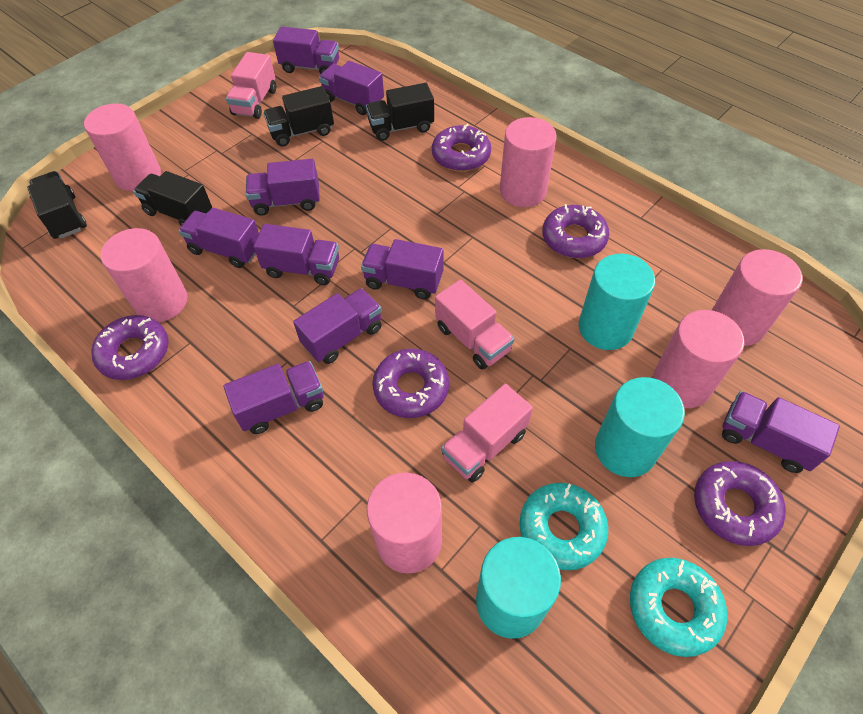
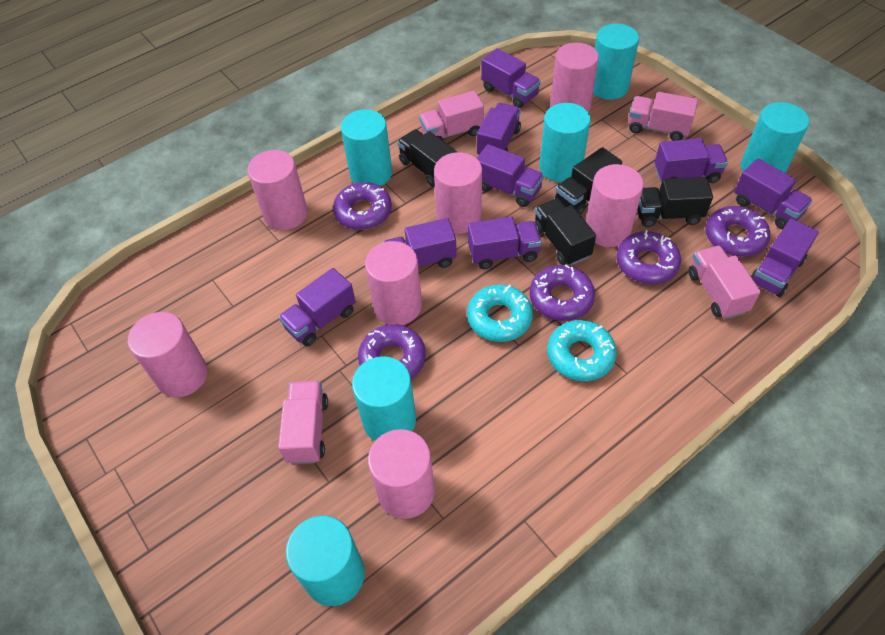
pink cylinder: [84,103,161,191] [101,228,188,322] [367,473,442,574] [500,117,557,207] [653,310,744,408] [712,249,803,346] = 6 -> [127,312,208,397] [247,150,308,230] [365,241,422,325] [368,429,435,519] [434,152,482,234] [550,42,599,112] [586,164,644,247] = 7
pink truck: [226,52,276,119] [435,280,515,370] [441,384,533,483] = 3 -> [278,381,328,464] [419,91,484,141] [628,92,698,141] [688,246,761,319] = 4
turquoise cylinder: [476,537,561,639] [579,254,655,350] [595,377,685,477] = 3 -> [286,516,365,606] [341,109,392,186] [352,356,416,441] [540,103,591,182] [593,24,639,100] [741,102,809,173] = 6

